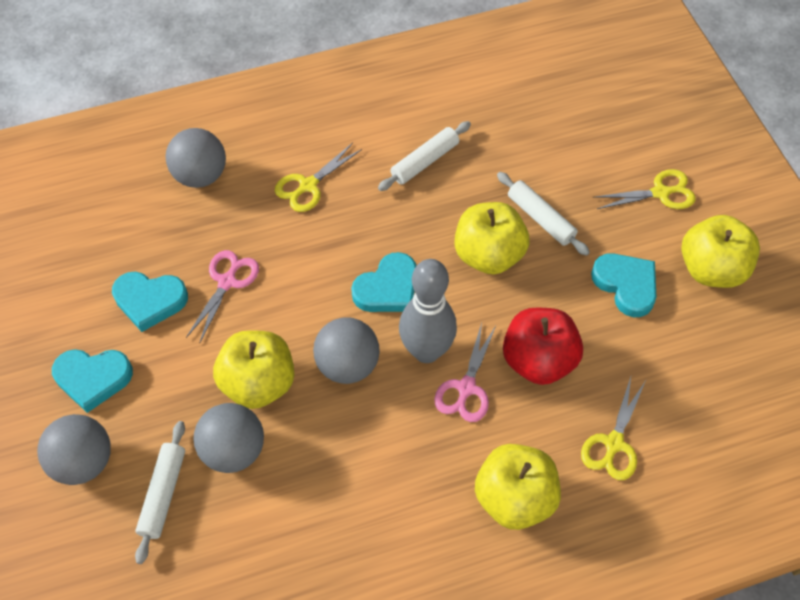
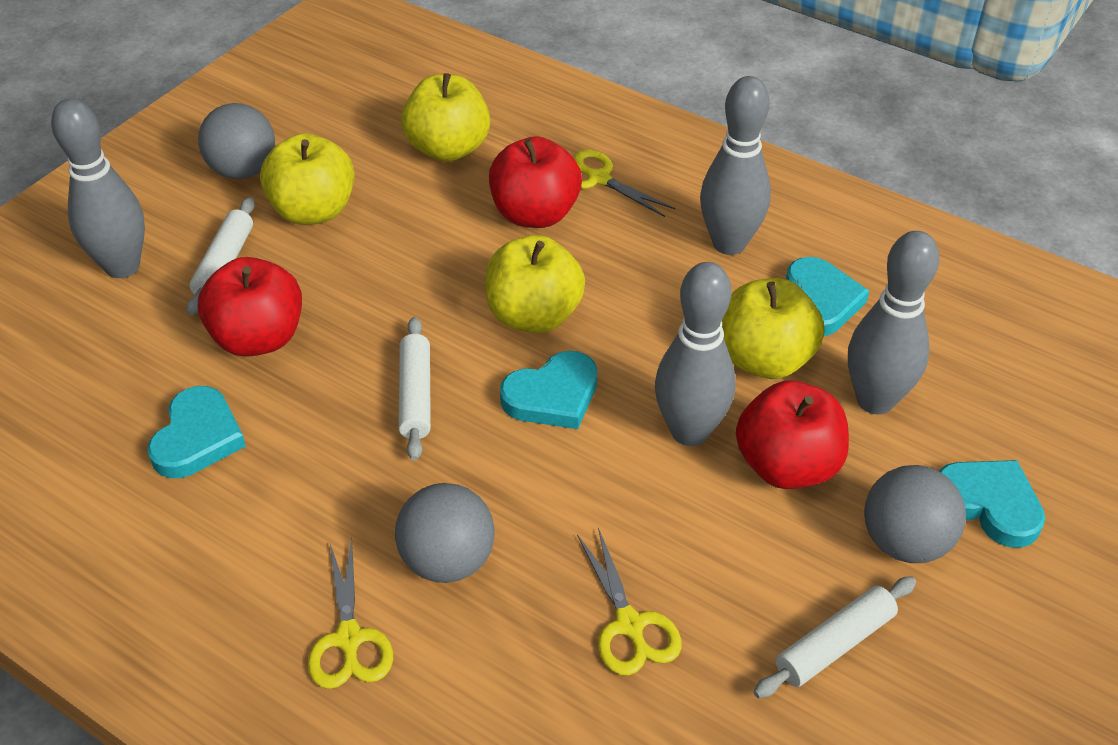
grey ball: [37,414,111,485] [165,128,226,188] [193,403,264,473] [313,317,380,384] = 4 -> [198,103,275,179] [395,483,495,583] [864,465,966,563] = 3
grey bowling pin: [399,259,457,363] = 1 -> [51,98,145,278] [655,262,736,446] [700,76,771,255] [848,231,939,414] = 4
pink scissors: [186,250,259,344] [434,323,496,422] = 2 -> none = 0
red apple: [503,308,583,385] = 1 -> [198,257,302,357] [489,136,582,228] [736,380,849,489] = 3

